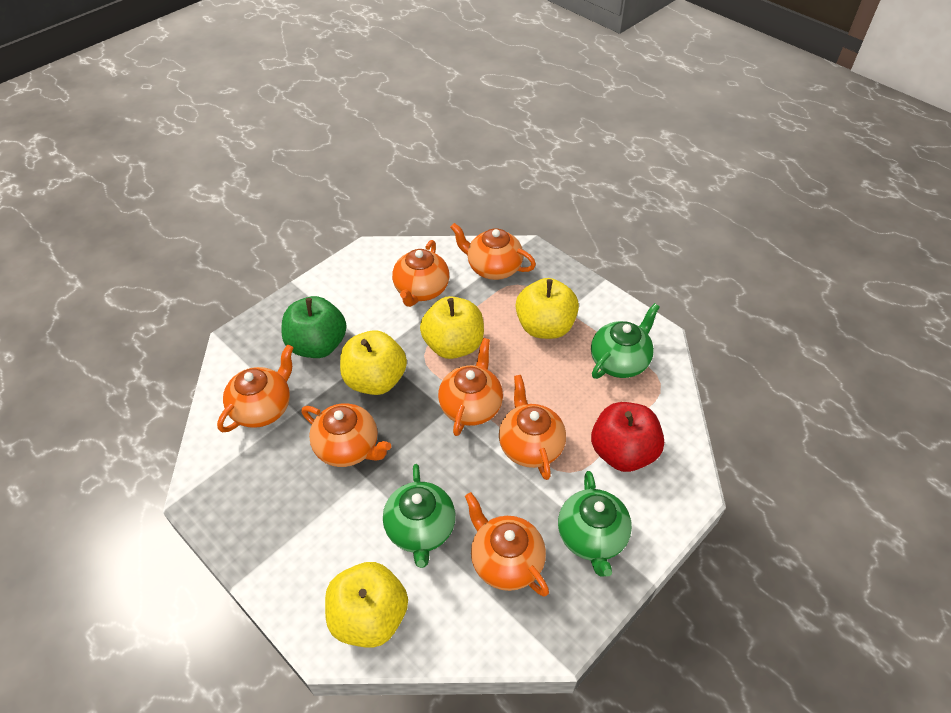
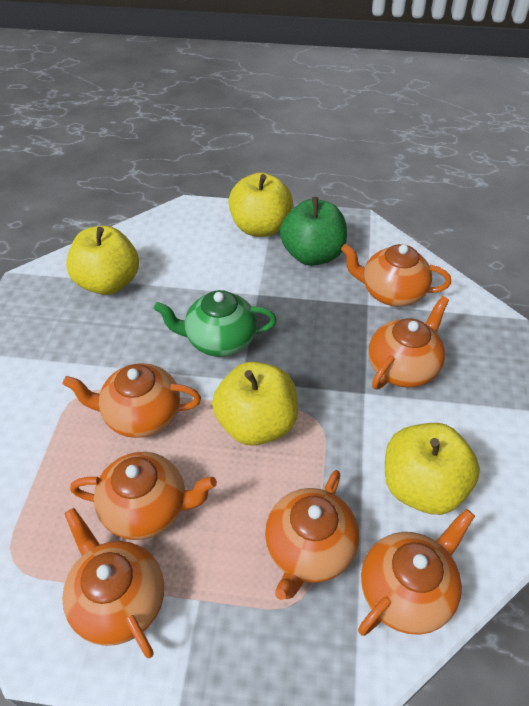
green teapot: [383,464,455,568] [558,471,632,577] [591,303,660,379] = 3 -> [154,290,277,357] = 1
red apple: [591,402,664,472] = 1 -> none = 0

